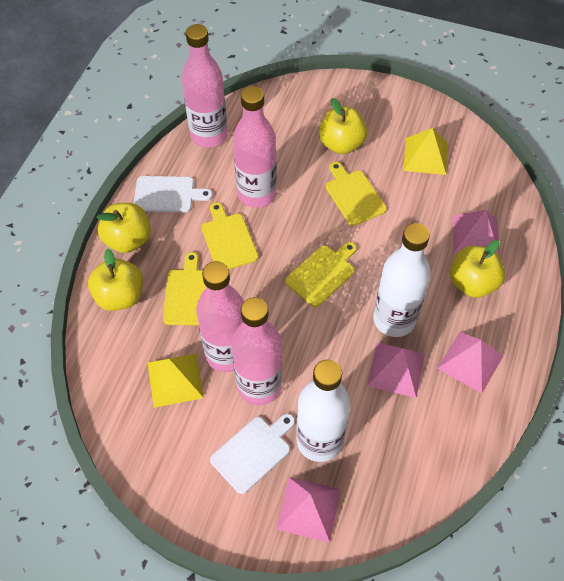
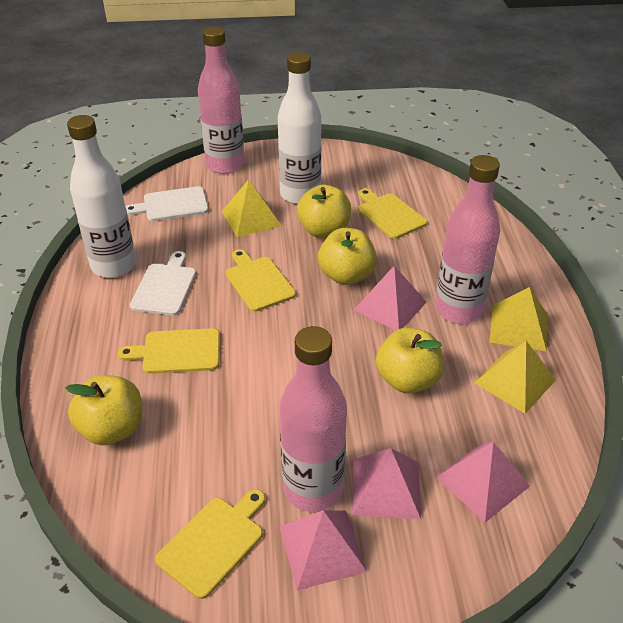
pink bottle: [182,24,227,148] [196,261,244,372] [231,297,282,405] [233,86,277,208] = 4 -> [198,26,244,174] [280,326,347,512] [435,155,500,324] = 3
yellow pyramid: [148,354,204,408] [403,128,447,175] = 2 -> [222,179,282,237] [474,341,556,414] [490,287,547,352] = 3

